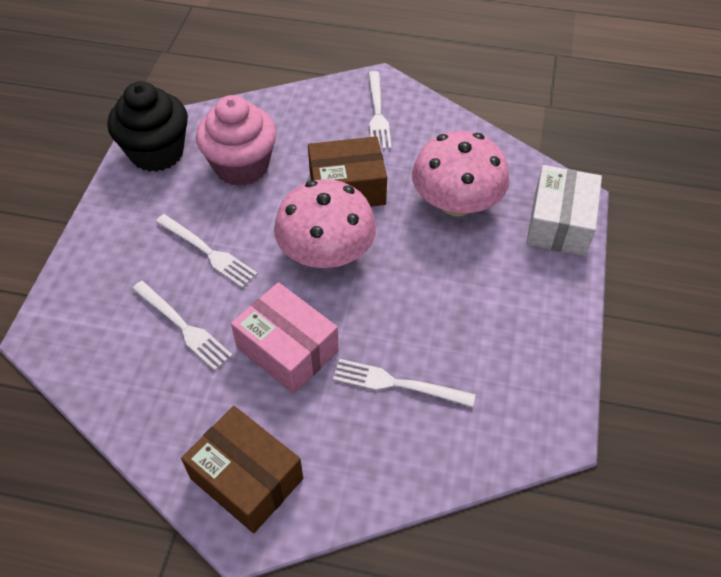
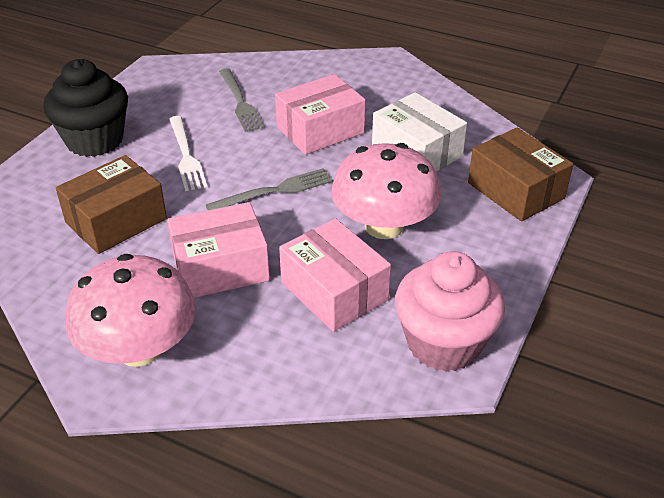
grey fork: none = 0 -> [206,168,333,210] [219,68,265,132] = 2
pink box: [231,282,339,394] = 1 -> [167,202,270,298] [275,74,366,155] [279,218,391,332] = 3
white fork: [132,281,233,371] [156,214,258,288] [333,359,475,407] [368,71,391,149] = 4 -> [169,116,207,191] = 1

